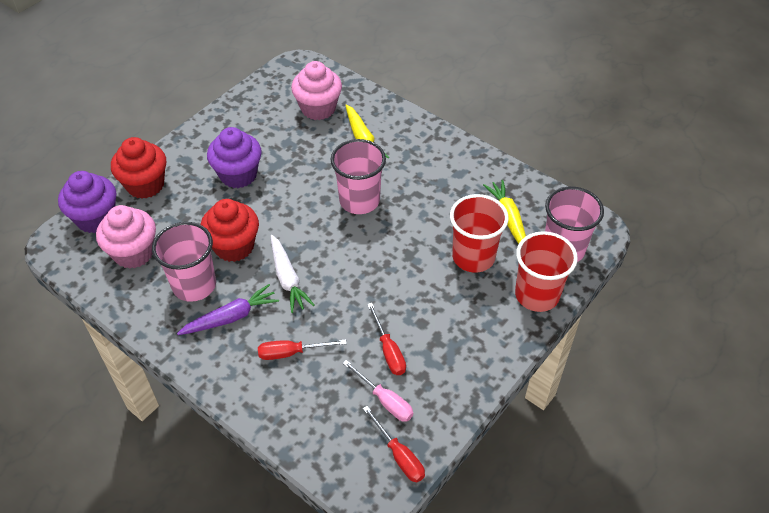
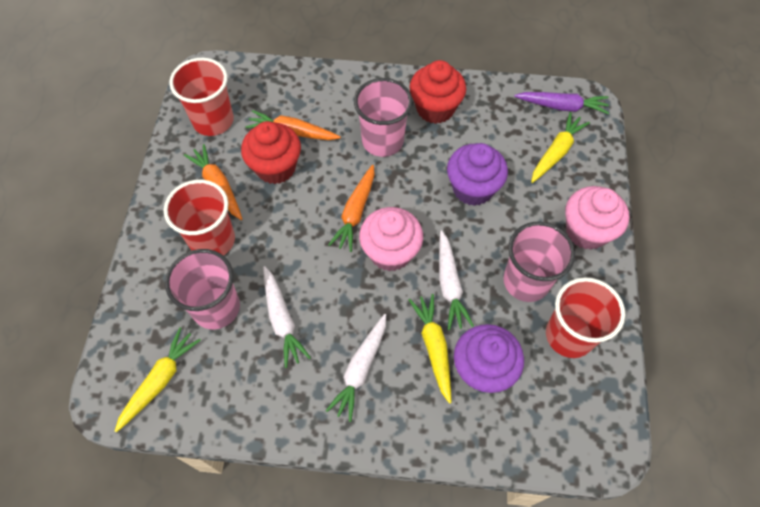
orange carrot: none = 0 -> [184,144,242,220] [245,110,341,140] [328,165,375,252] = 3
pink screwdriver: [343,360,413,422] = 1 -> none = 0
red cup: [450,194,509,273] [515,231,578,312] = 2 -> [164,179,235,256] [169,58,234,136] [546,277,625,358] = 3
red screwdriver: [258,339,347,360] [363,406,425,482] [367,303,406,375] = 3 -> none = 0
white carrot: [271,235,314,313] = 1 -> [263,266,311,368] [325,314,386,422] [439,230,474,330] = 3
yellow carrot: [345,104,389,159] [483,180,526,244] = 2 -> [114,327,201,433] [409,294,451,404] [531,112,590,183] = 3

